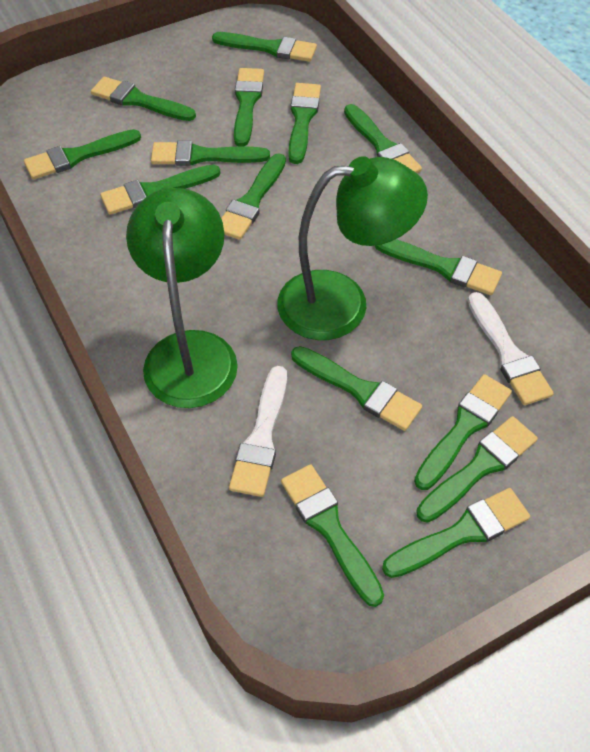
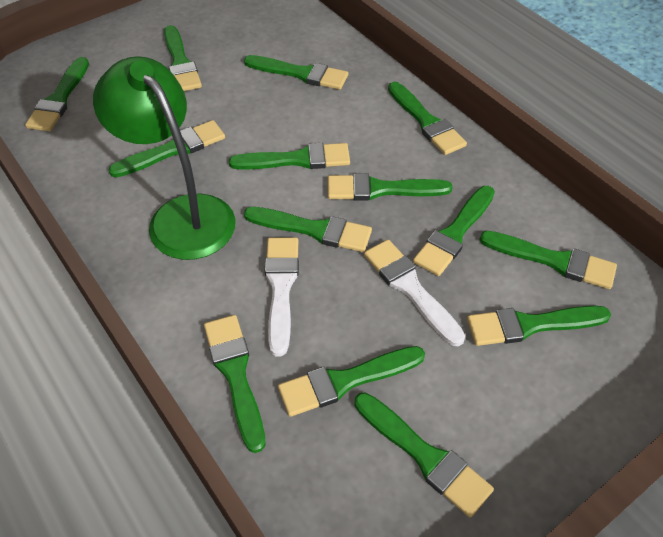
green brush: [24,129,141,179] [91,77,196,121] [100,165,220,214] [151,141,270,166] [212,32,317,62] [221,153,286,240] [234,68,264,147] [281,464,384,607] [288,83,321,164] [291,346,422,431] [344,104,422,173] [375,239,502,295] [382,488,530,578] [414,374,512,490] [416,416,538,522] = 15 -> [25,57,89,132] [108,120,225,177] [164,25,202,91] [204,315,265,453] [229,143,350,170] [244,55,348,90] [244,207,372,252] [278,346,425,417] [328,173,453,201] [354,392,494,517] [388,82,467,155] [413,186,495,276] [467,306,611,346] [479,231,617,289] = 14
green lamp: [126,188,238,408] [277,156,428,340] = 2 -> [93,56,236,260] = 1

